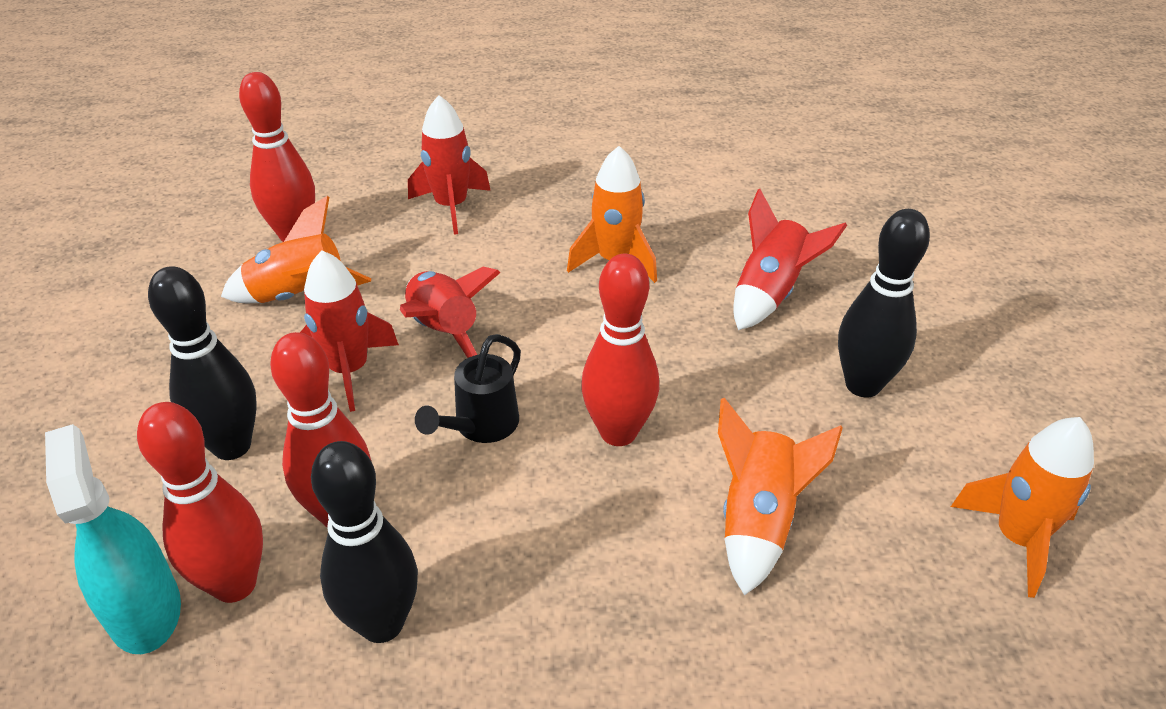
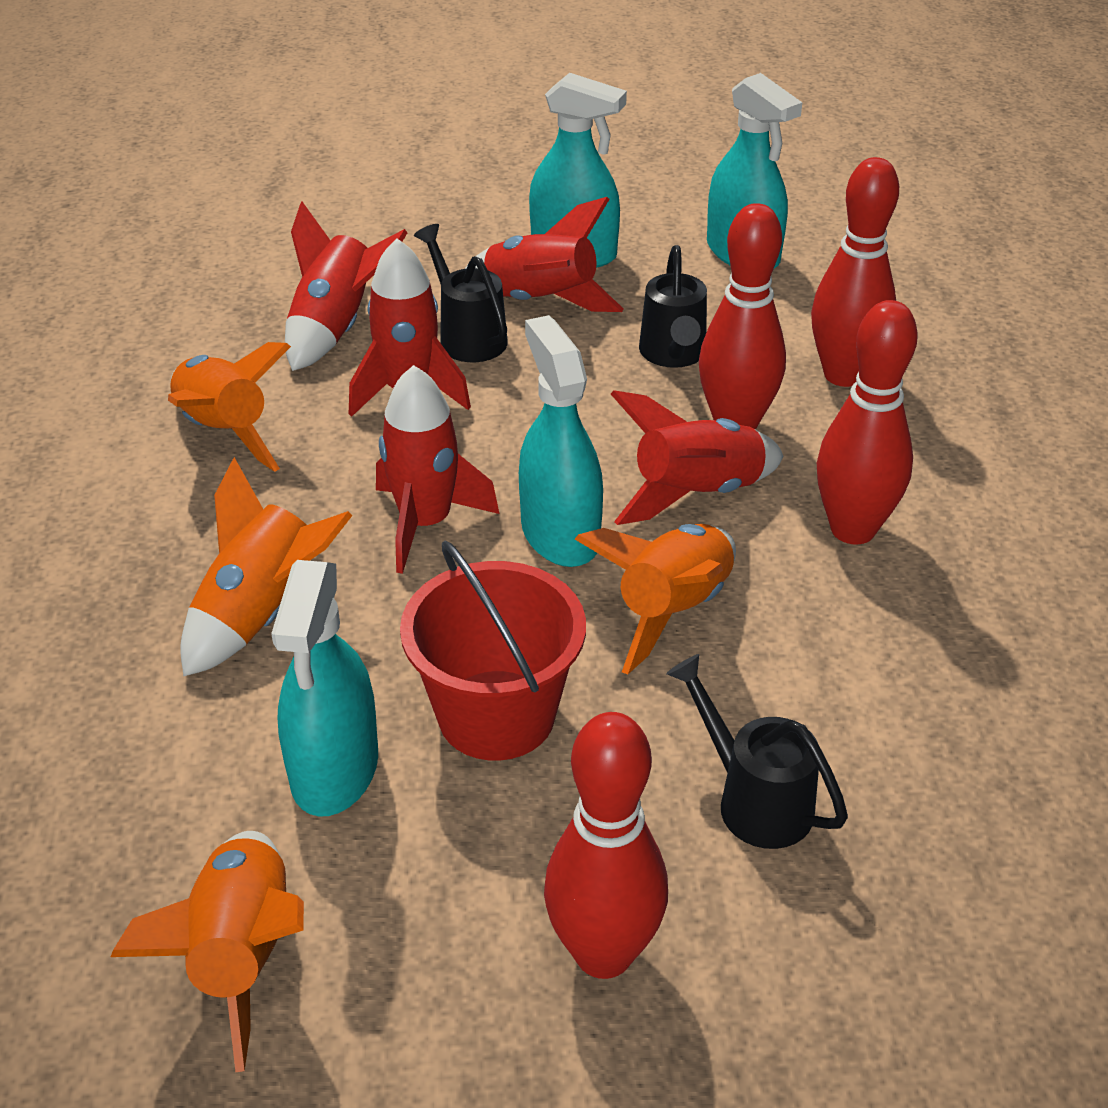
black bowling pin: [148,266,257,460] [311,441,418,643] [838,209,930,398] = 3 -> none = 0
black watering can: [415,334,521,443] = 1 -> [414,224,508,362] [639,245,707,368] [666,654,848,849] = 3
red bucket: none = 0 -> [400,541,586,761] = 1
red rocket: [300,250,399,412] [400,267,501,358] [408,95,491,235] [733,189,847,330] = 4 -> [285,202,408,371] [349,239,471,417] [376,365,499,574] [465,197,623,312] [611,390,783,525] = 5
turquoise spray bottle: [45,424,181,654] = 1 -> [271,560,378,817] [519,315,603,567] [529,73,627,268] [707,73,802,268] = 4

